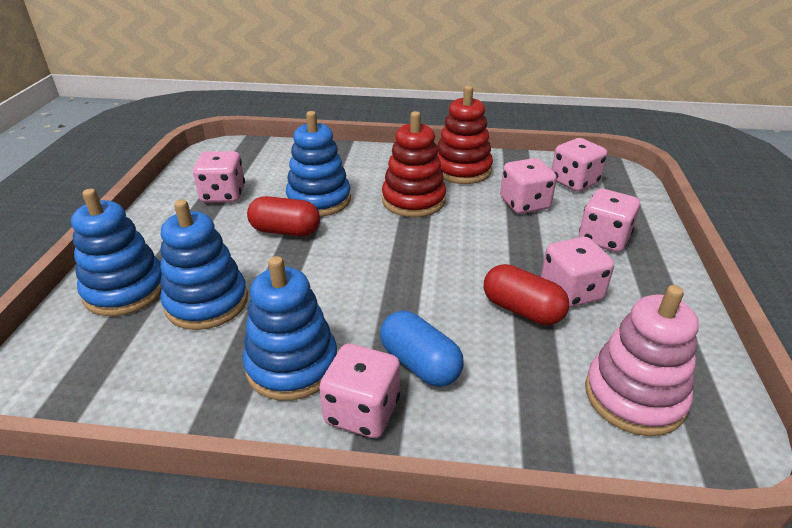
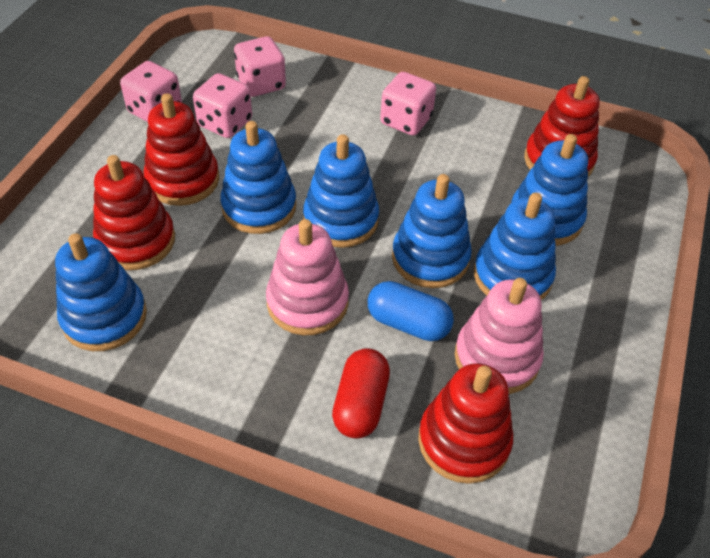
blue stacking toy: [71,189,162,316] [160,199,248,330] [243,256,337,401] [286,111,351,217] = 4 -> [55,233,147,351] [220,121,296,234] [303,134,379,248] [392,174,472,288] [474,193,556,300] [511,134,588,246] = 6
pink dice: [193,151,245,203] [319,344,400,438] [500,158,557,214] [541,237,614,308] [551,138,607,192] [579,189,640,252] = 6 -> [120,61,182,122] [193,73,252,138] [234,36,286,97] [380,72,436,136] = 4
pink stacking toy: [585,285,699,436] = 1 -> [266,219,349,335] [455,278,544,394] = 2
red capsule: [247,196,320,237] [484,264,569,325] = 2 -> [332,348,390,438] = 1
red stacking toy: [382,111,446,217] [437,86,493,184] = 2 -> [93,155,175,270] [144,93,219,206] [418,363,513,484] [524,76,600,177] = 4

